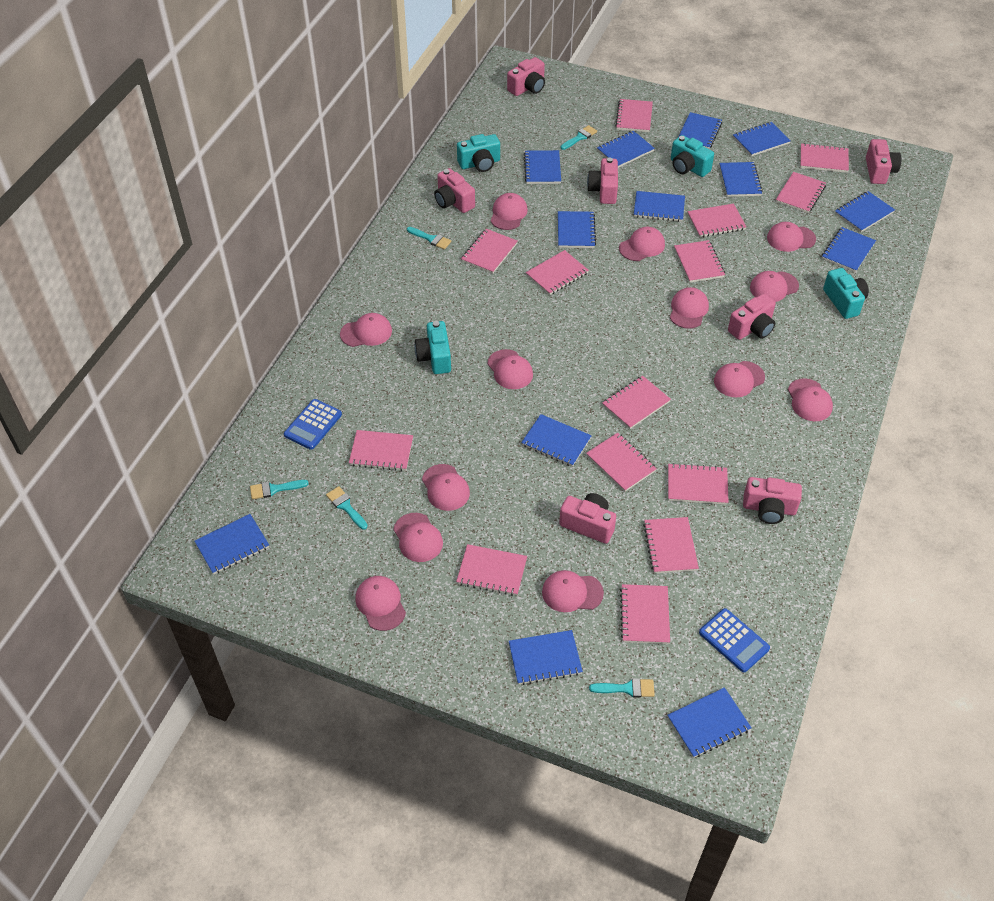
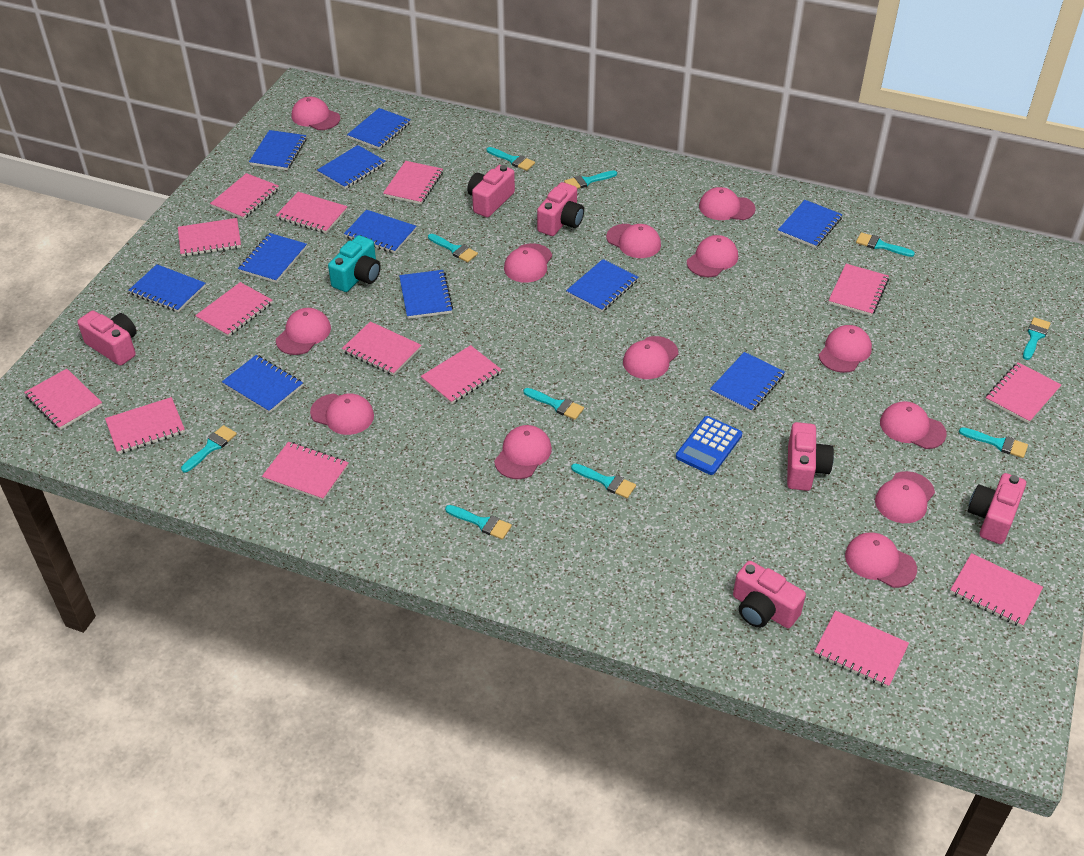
blue calculator: [284,399,342,450] [699,608,770,672] = 2 -> [676,416,742,475] = 1
blue notebook: [195,514,269,575] [509,630,583,685] [521,414,592,467] [524,150,561,184] [558,211,596,248] [597,131,655,168] [634,191,685,222] [667,687,752,758] [678,112,722,149] [720,162,763,197] [733,122,791,156] [822,227,876,272] [835,191,895,232] = 13 -> [128,264,206,312] [222,355,303,413] [238,233,307,283] [249,130,307,170] [317,145,385,189] [344,210,417,253] [347,108,411,150] [399,270,453,319] [566,259,638,312] [710,352,785,413] [778,200,843,248] = 11
pink camera: [434,168,475,213] [507,57,545,96] [559,493,616,544] [587,157,618,204] [728,293,776,340] [743,477,802,524] [866,139,901,184] = 7 -> [77,310,137,366] [467,165,515,217] [537,182,584,236] [733,561,806,628] [787,422,834,491] [968,473,1026,544] = 6
turquoise brush: [250,480,308,499] [326,486,367,530] [407,227,451,250] [561,125,597,150] [589,678,655,697] = 5 -> [181,425,237,473] [428,234,478,262] [445,505,512,540] [487,147,535,171] [523,388,584,420] [564,170,617,189] [571,463,636,498] [856,232,915,257] [959,427,1028,458] [1023,317,1051,360] = 10
turquoise camera: [414,321,451,374] [457,134,500,172] [671,135,714,177] [823,268,869,319] = 4 -> [328,235,381,292] = 1

